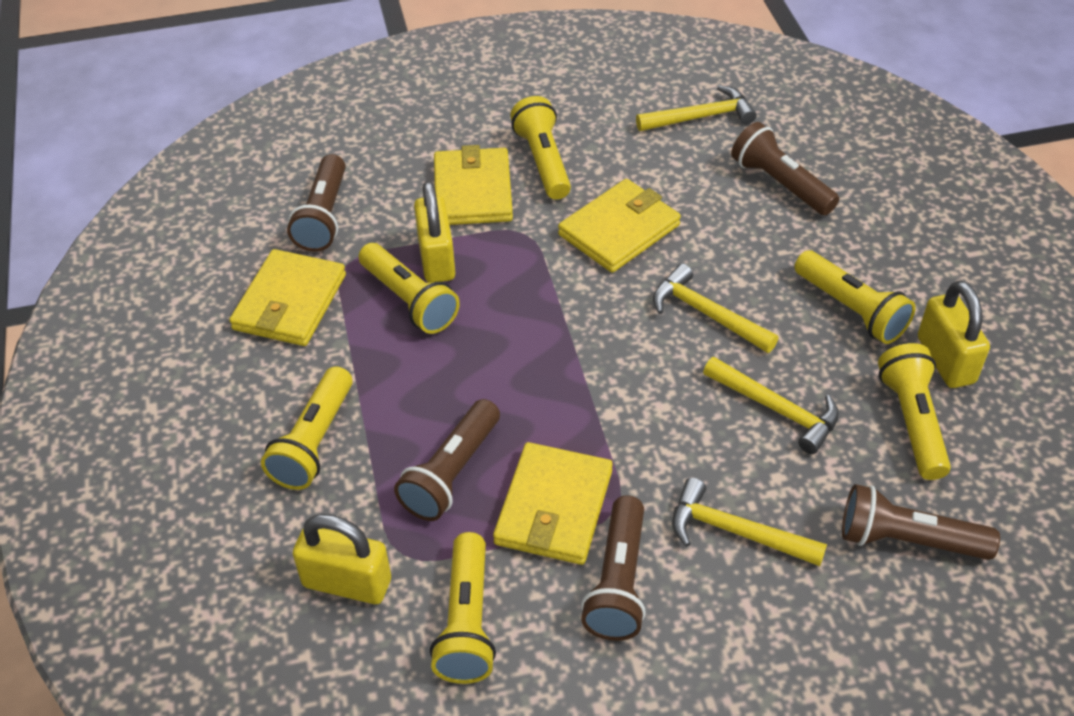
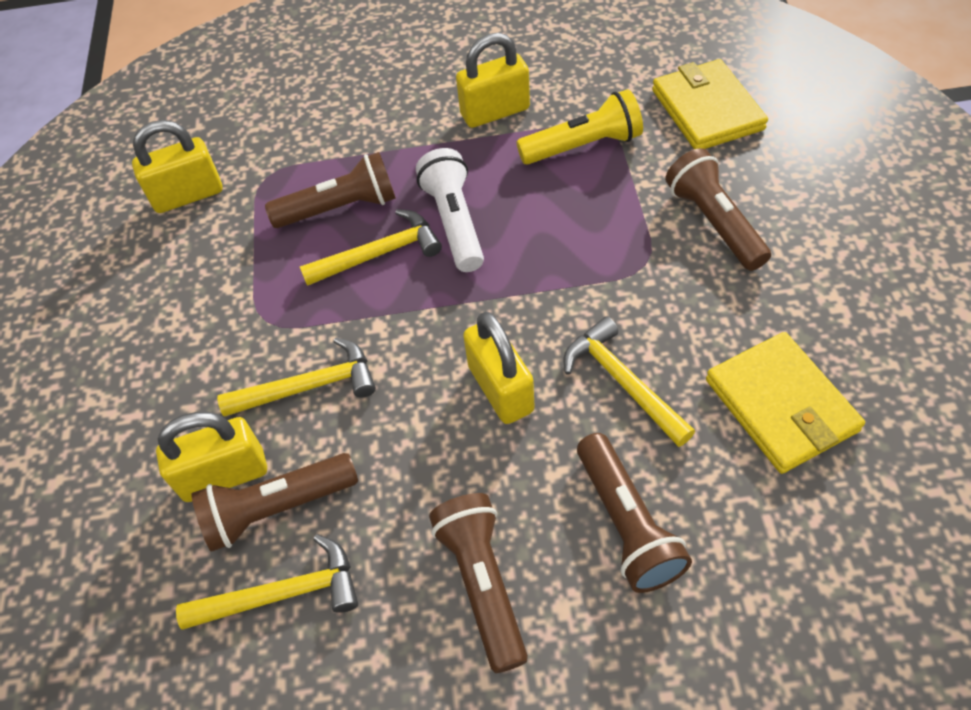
white flashlight: none = 0 -> [416,148,484,272] = 1
yellow flashlight: [261,366,353,490] [359,243,460,334] [430,532,496,684] [510,96,571,200] [795,250,916,344] [878,343,951,480] = 6 -> [516,89,643,165] = 1
yellow padlock: [293,514,391,604] [414,181,455,283] [918,280,990,388] = 3 -> [132,120,223,213] [156,412,267,502] [456,32,530,128] [463,312,535,424] = 4
yellow wallet: [229,249,346,346] [434,145,513,225] [493,442,613,565] [558,179,681,273] = 4 -> [652,59,768,149] [706,332,865,474] = 2

